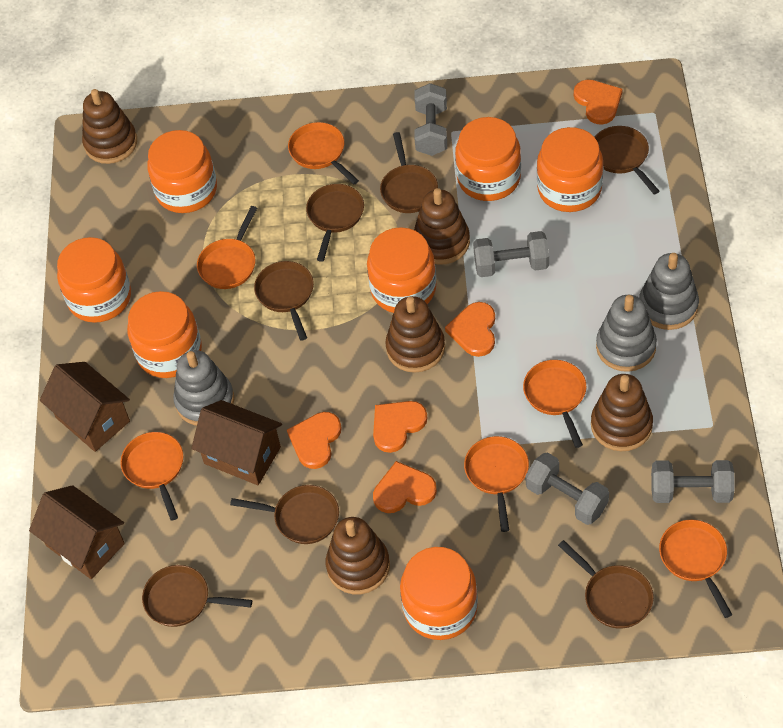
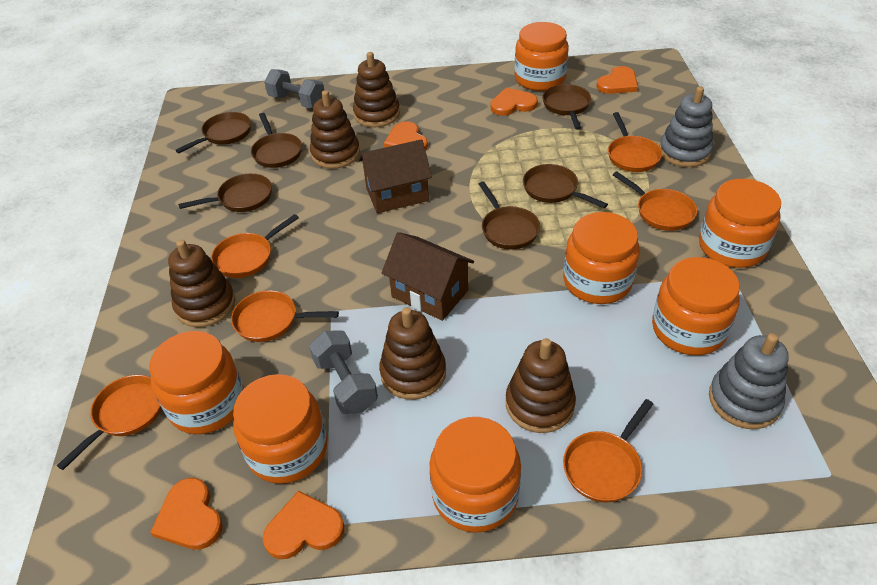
brown house: [29,485,125,579] [40,362,130,452] [191,400,282,485] = 3 -> [358,139,432,213] [381,232,474,321] = 2
brown pan: [142,565,252,627] [230,485,339,544] [254,261,314,341] [306,184,364,262] [380,132,438,213] [558,540,654,629] [595,126,660,195] = 7 -> [175,112,251,153] [178,173,272,212] [251,113,302,168] [479,181,540,249] [523,164,608,208] [542,84,591,130] = 6
grey dumbbell: [414,83,447,156] [473,231,549,277] [526,452,609,525] [651,460,735,503] = 4 -> [264,69,324,108] [309,331,378,414] = 2
grey stacking toy: [174,350,234,426] [596,295,657,372] [639,253,699,330] = 3 -> [659,86,713,167] [709,333,789,429] = 2

